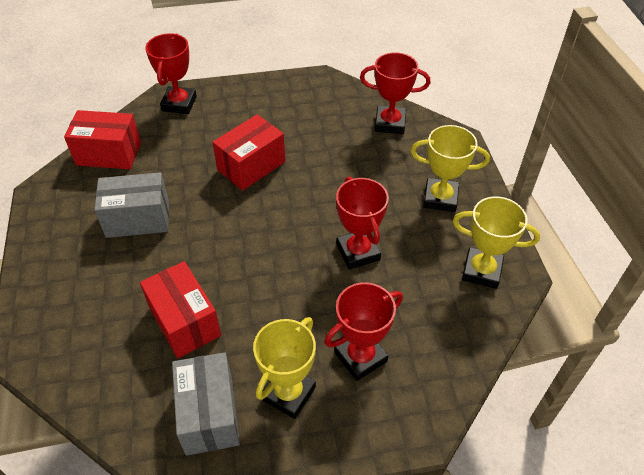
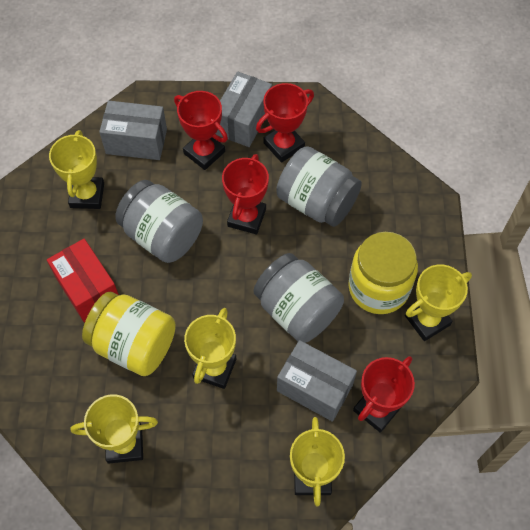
grey box: [94,172,169,238] [172,352,240,456] = 2 -> [99,101,167,160] [216,72,272,147] [277,340,357,422] = 3
grey jar: none = 0 -> [115,180,203,263] [253,253,344,343] [276,146,362,227] = 3
red box: [64,110,141,169] [140,261,221,358] [212,114,285,191] = 3 -> [47,239,119,323] = 1
yellow jar: none = 0 -> [82,292,176,376] [348,232,418,314] = 2
yellow trophy: [253,317,316,419] [411,125,490,212] [453,196,540,289] = 3 -> [49,130,104,209] [71,394,158,464] [184,308,236,389] [290,417,345,506] [405,264,472,341] = 5

